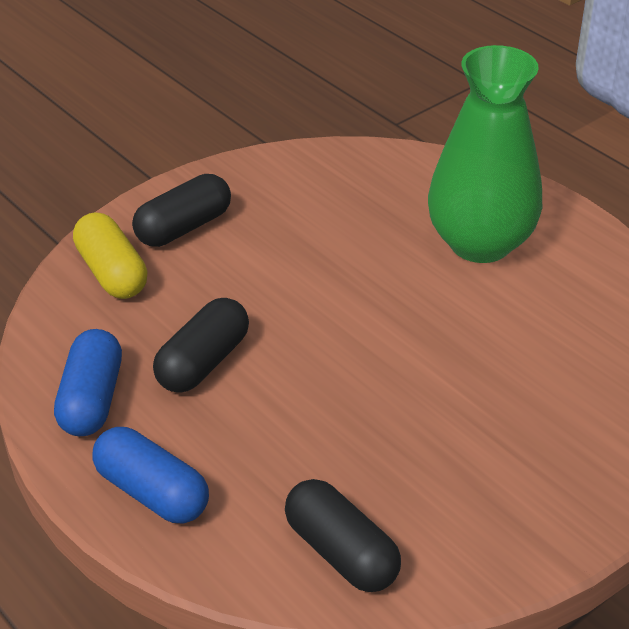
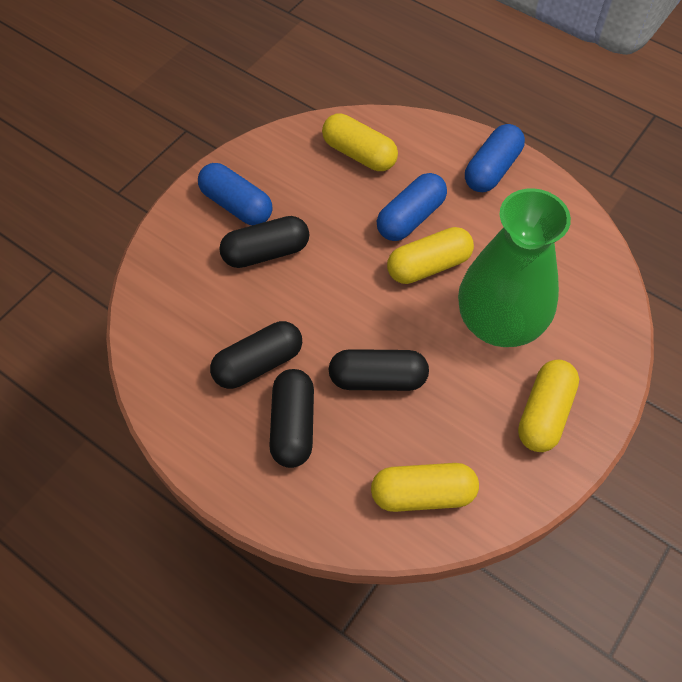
black capsule: [132,174,231,247] [153,298,249,393] [285,479,401,592] = 3 -> [210,321,302,389] [219,216,309,268] [269,369,314,468] [328,349,429,391] = 4
blue capsule: [54,329,122,436] [93,427,209,523] = 2 -> [198,163,272,225] [377,173,447,241] [465,124,525,192] = 3
yellow capsule: [73,212,148,299] = 1 -> [322,113,398,171] [371,463,479,512] [387,227,474,284] [518,360,579,452] = 4

